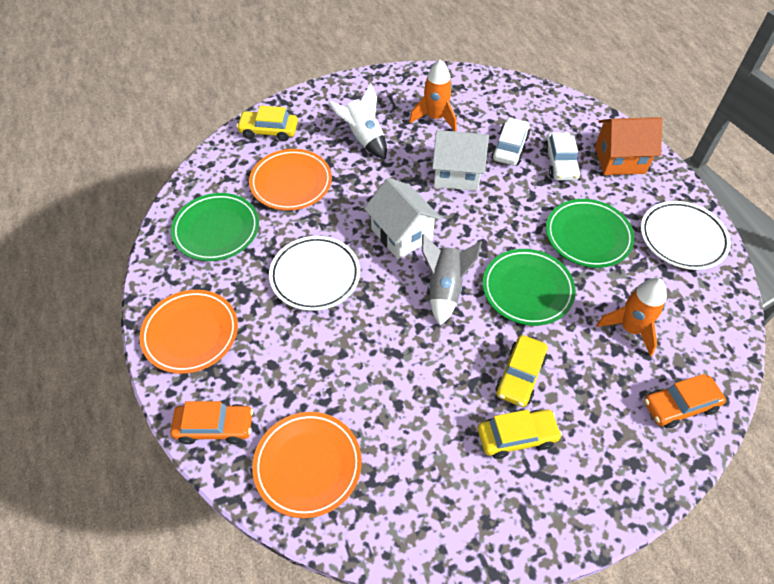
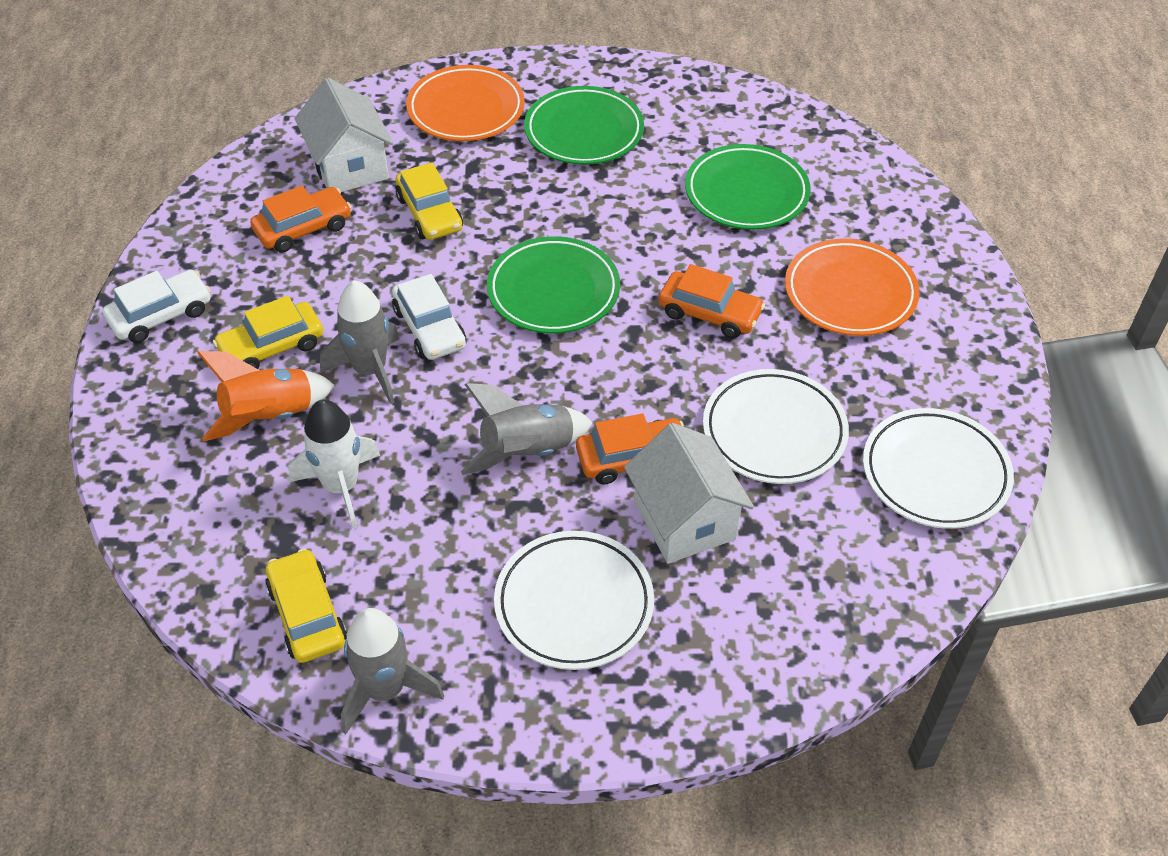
grey rocket: [422,234,482,326] = 1 -> [320,280,399,404] [341,608,444,734] [461,383,592,475] = 3
orange car: [170,401,253,444] [644,374,726,429] = 2 -> [250,185,351,253] [576,413,684,485] [659,264,765,338] = 3
orange house: [595,117,663,175] = 1 -> none = 0
orange plate: [140,290,238,374] [249,149,332,211] [252,412,362,518] = 3 -> [406,65,525,141] [785,239,920,336] = 2
orange rocket: [409,60,457,132] [596,278,667,357] = 2 -> [197,351,335,442] = 1
white plate: [269,236,360,311] [641,201,731,270] = 2 -> [494,531,654,670] [703,369,849,484] [863,408,1014,529] = 3

